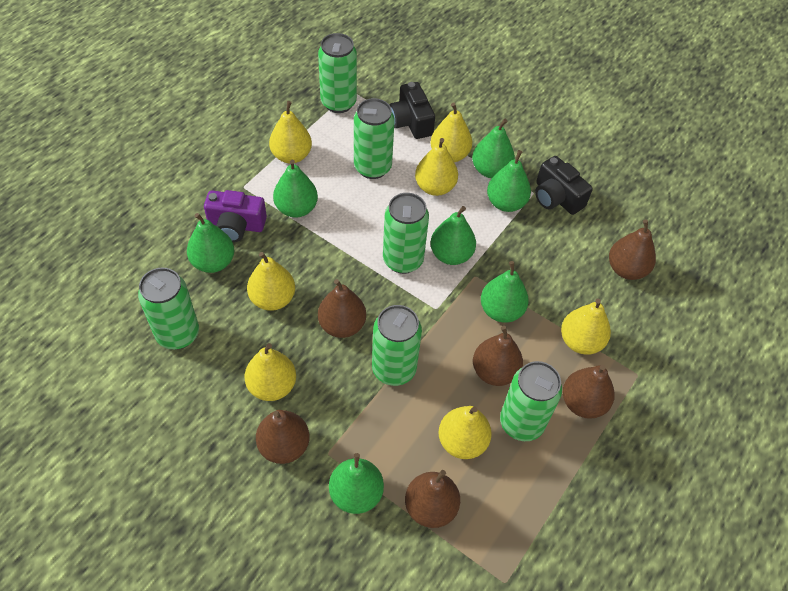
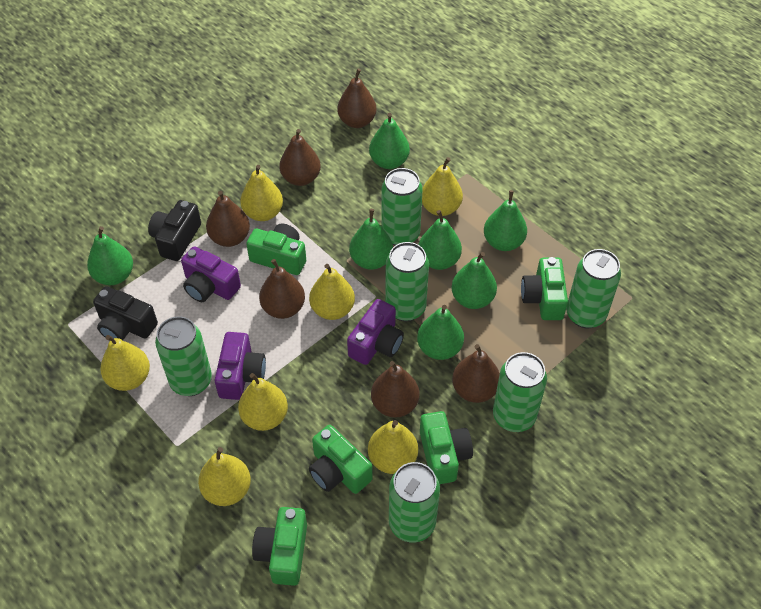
green camera: none = 0 -> [246,224,306,275] [252,507,307,586] [309,425,373,494] [420,411,473,484] [521,257,568,320] = 5
purple camera: [204,190,267,242] = 1 -> [181,246,241,302] [214,332,266,400] [347,299,404,365] = 3

